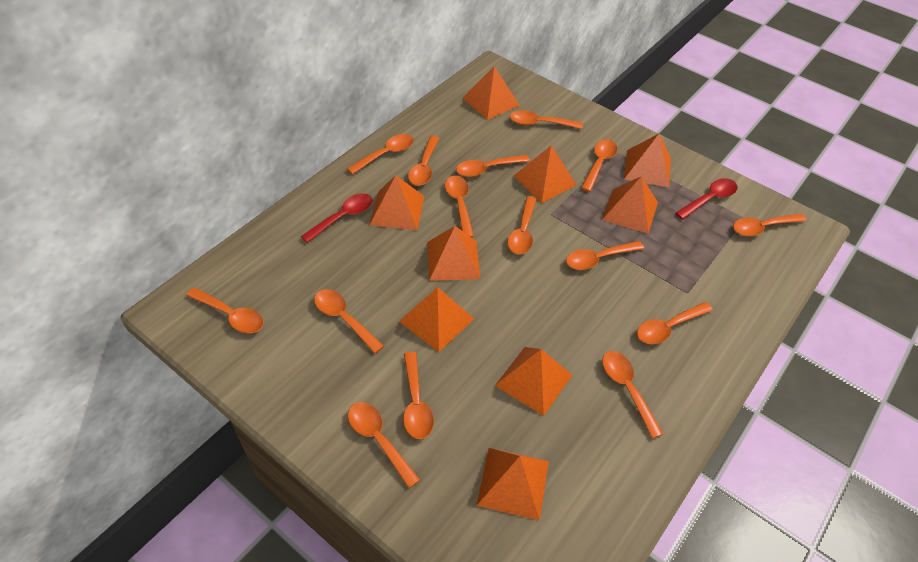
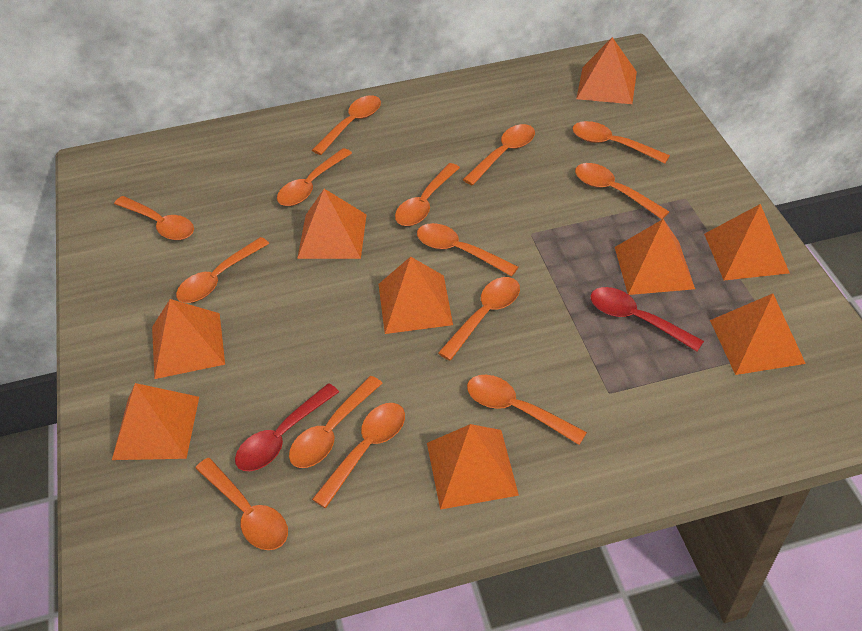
orange spoon: [186,288,264,333] [314,289,384,354] [347,134,414,174] [348,402,420,488] [403,352,434,439] [408,136,439,186] [445,176,474,237] [456,155,530,177] [507,196,537,254] [510,110,583,129] [566,241,644,270] [581,139,617,192] [602,351,663,439] [637,302,713,344] [733,213,806,236] = 15 -> [114,196,194,240] [176,237,269,303] [195,458,288,550] [277,148,352,206] [289,376,383,468] [312,95,381,155] [312,403,405,508] [395,163,460,226] [417,223,518,276] [438,277,520,361] [463,124,535,185] [467,375,587,445] [572,121,670,163] [575,163,669,219] = 14

